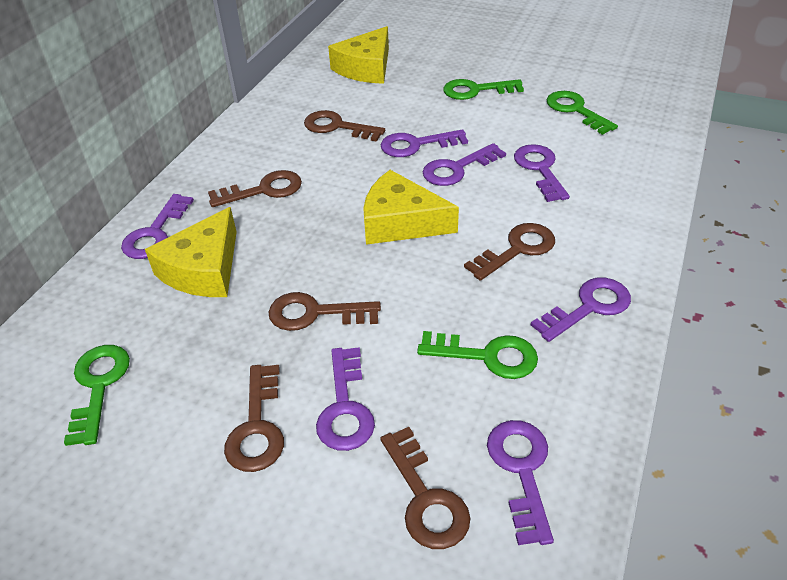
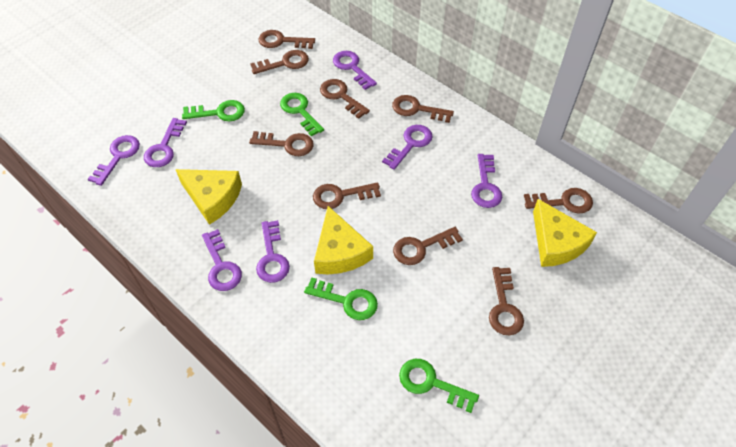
brown key: [208,170,302,207] [224,365,284,472] [268,292,381,331] [304,110,385,142] [380,427,471,549] [464,223,555,281] = 6 -> [249,131,313,156] [250,50,309,74] [259,30,315,49] [313,183,381,209] [320,79,370,119] [392,95,454,123] [393,227,463,265] [489,267,524,335] [524,188,593,214] = 9

